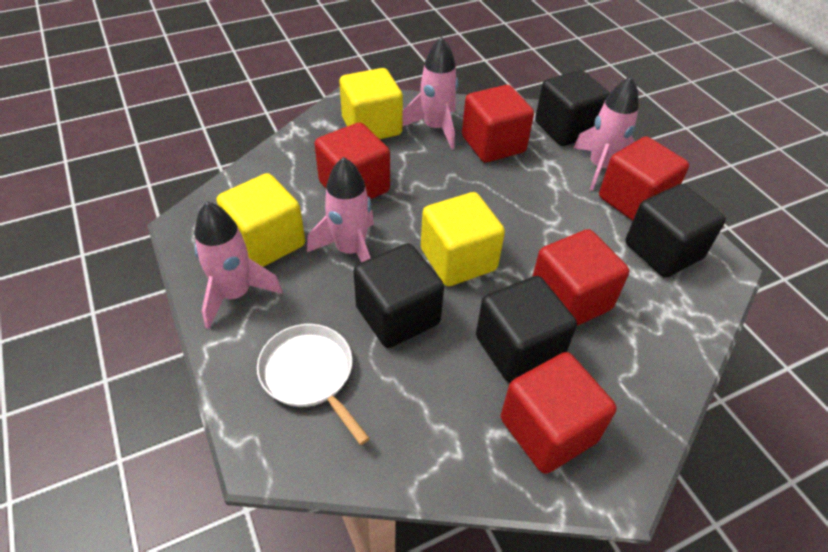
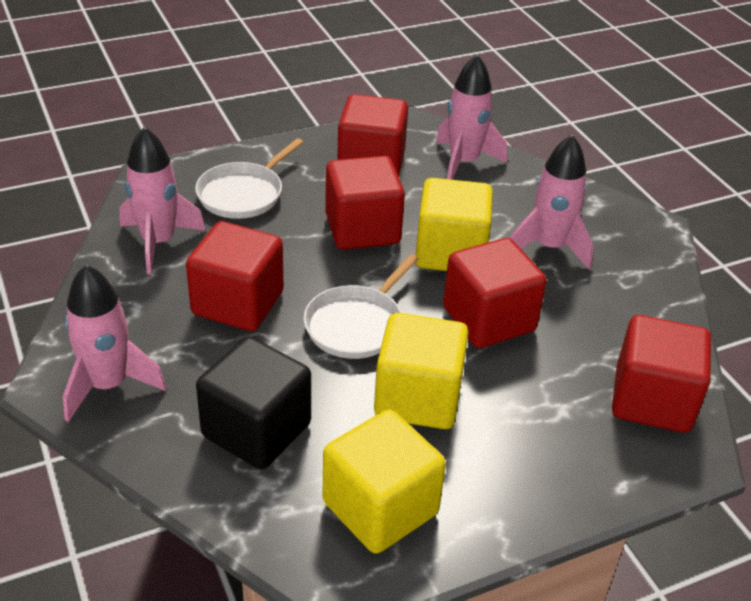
black cube: [353,243,444,348] [476,276,577,383] [535,70,610,146] [625,184,726,277] = 4 -> [196,337,311,469] = 1
white pan: [257,324,370,445] = 1 -> [195,138,304,219] [304,254,419,359] = 2

